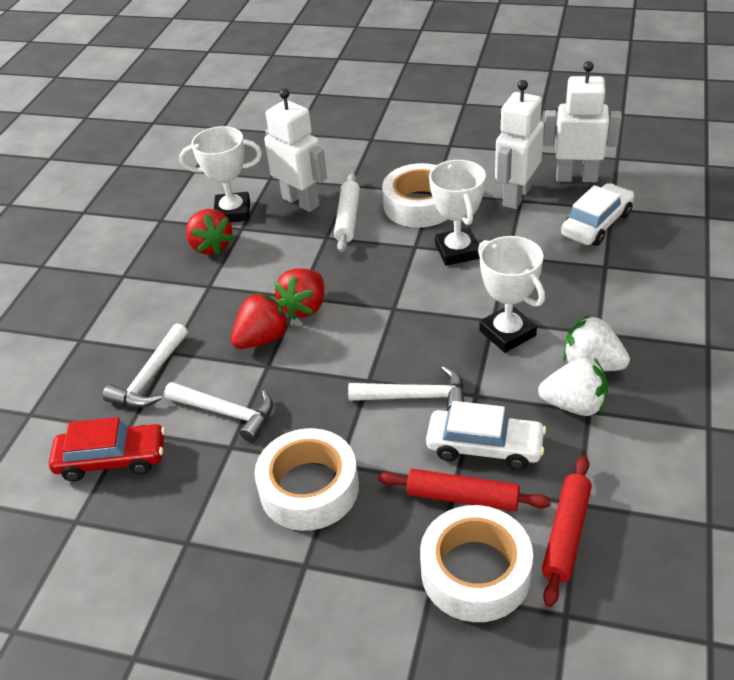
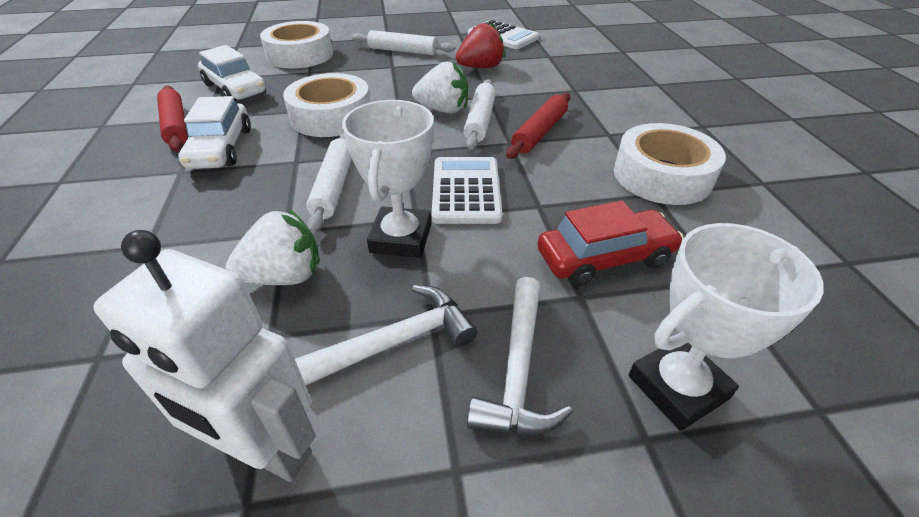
red strawberry: [186,209,234,256] [231,292,290,349] [274,268,324,320] = 3 -> [456,22,505,68] = 1
white calculator: none = 0 -> [432,157,503,224] [468,20,539,49] = 2
white hammer: [103,323,188,408] [164,382,273,442] [348,366,464,411] = 3 -> [295,285,477,385] [467,277,573,435] = 2
white robot: [264,89,327,212] [495,80,544,209] [543,61,622,182] = 3 -> [93,230,315,482] = 1
white rolling pin: [334,173,360,252] = 1 -> [306,132,352,233] [351,30,455,55] [463,79,496,150] = 3
white trophy: [180,126,262,223] [429,160,486,266] [478,236,545,353] = 3 -> [342,100,434,258] [629,223,824,431] = 2

